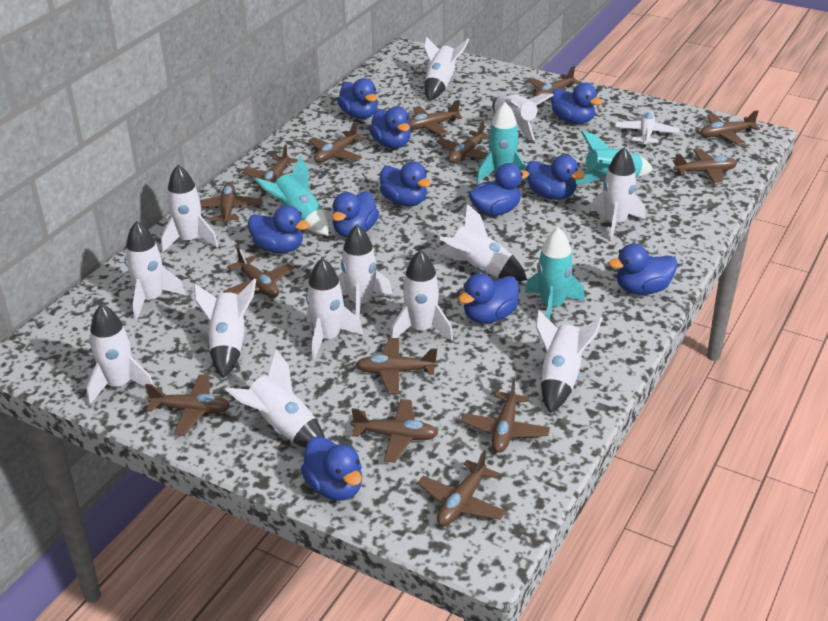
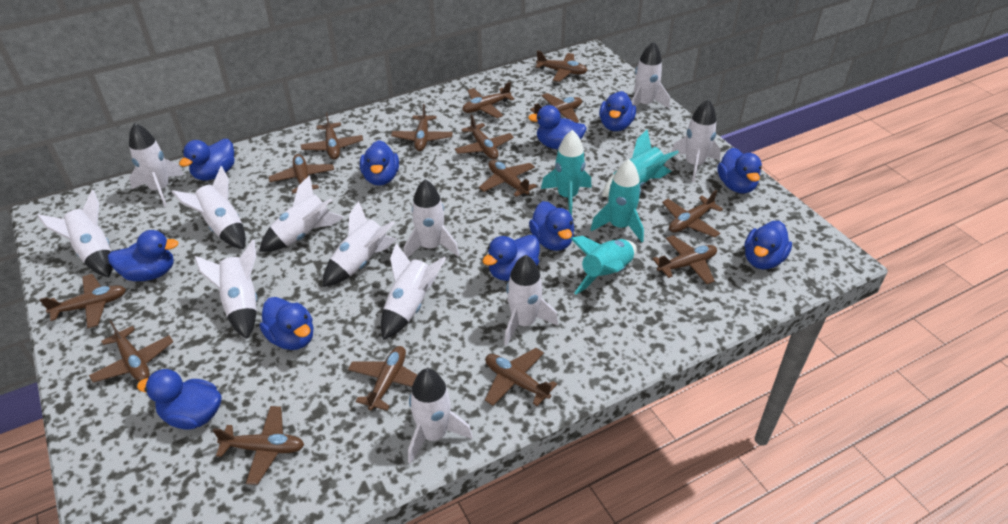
brown plane: [145,374,230,435] [200,183,262,226] [223,247,294,298] [242,144,298,192] [308,122,365,163] [352,399,438,463] [356,338,437,394] [409,100,463,136] [417,450,506,526] [436,121,489,163] [461,378,550,453] [528,66,581,97] [673,149,737,185] [700,110,760,146] = 14 -> [40,274,126,328] [89,320,173,383] [213,406,304,485] [269,154,334,194] [301,112,363,159] [348,346,417,410] [391,104,452,151] [455,114,514,159] [462,82,515,118] [479,160,537,197] [485,348,557,406] [530,93,582,123] [536,50,588,82] [652,235,717,284] [662,190,723,237] = 15
white plane: [615,111,680,147] = 1 -> none = 0
white rocket: [86,304,154,405] [125,221,186,320] [161,165,219,253] [194,278,256,378] [225,350,325,448] [306,258,363,360] [338,225,393,318] [391,250,453,341] [424,36,469,100] [439,204,527,281] [492,93,554,140] [536,309,603,413] [591,147,645,240] = 13 -> [37,190,113,277] [129,123,184,206] [172,166,246,249] [195,239,257,339] [259,175,344,252] [323,201,397,287] [381,243,446,340] [404,179,459,258] [408,368,473,464] [504,255,558,346] [631,41,670,109] [671,99,721,182] = 12

